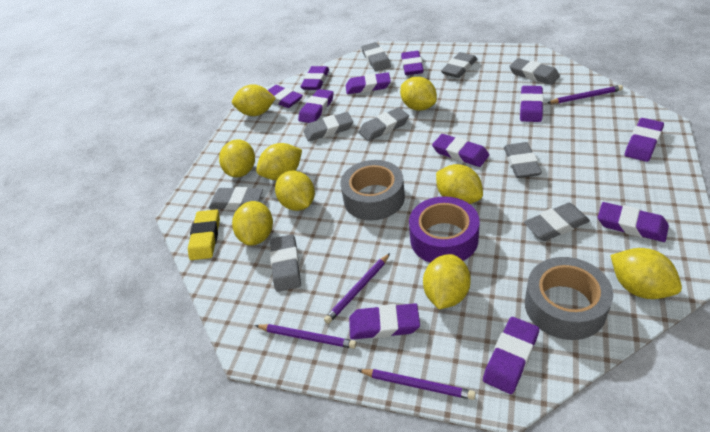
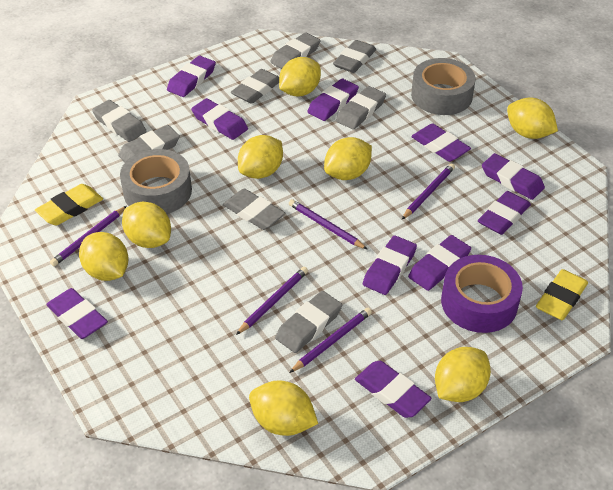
grey eraser: [209,187,263,210] [270,234,301,292] [304,112,353,142] [359,107,409,141] [361,42,391,71] [441,52,477,78] [504,142,542,178] [509,58,560,85] [524,203,590,241] = 9 -> [92,100,147,142] [118,125,180,162] [223,188,285,230] [231,69,279,104] [270,32,320,69] [275,291,342,353] [333,40,376,73] [336,86,386,130] = 8
purple eraser: [268,85,303,108] [298,89,334,123] [300,66,329,90] [346,72,391,94] [349,303,420,340] [401,51,424,75] [432,134,489,167] [483,317,539,394] [520,86,544,122] [598,202,669,242] [625,118,664,162] = 11 -> [46,288,108,339] [167,56,216,97] [191,98,248,140] [307,79,359,121] [355,361,432,418] [363,235,417,295] [408,235,471,291] [411,124,471,162] [478,191,531,235] [482,153,545,200] = 10
purple pencil: [255,324,357,349] [324,253,390,324] [358,369,476,400] [547,85,623,104] = 4 -> [50,206,127,266] [236,267,308,335] [289,199,367,249] [289,308,372,373] [402,163,455,219] = 5
yellow eraser: [188,209,220,260] = 1 -> [35,184,103,226] [536,269,588,320] = 2
yellow lemon: [219,139,255,177] [232,84,276,116] [232,201,273,246] [256,143,302,180] [275,170,315,211] [400,77,437,111] [423,254,471,309] [436,164,483,204] [610,248,682,299] = 9 -> [79,232,129,281] [122,202,171,248] [238,135,283,179] [249,380,318,436] [279,57,321,96] [324,137,372,180] [435,347,491,402] [507,97,558,139] = 8

